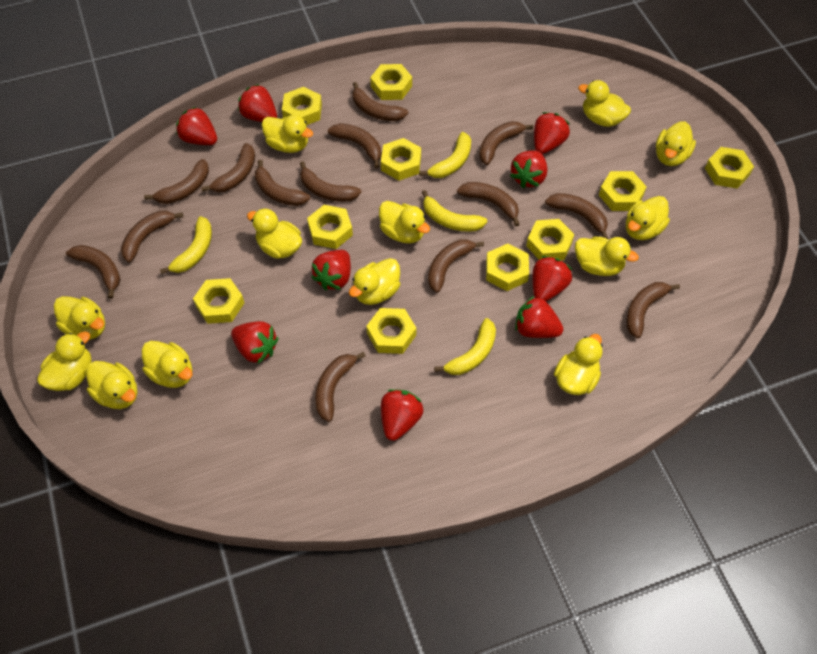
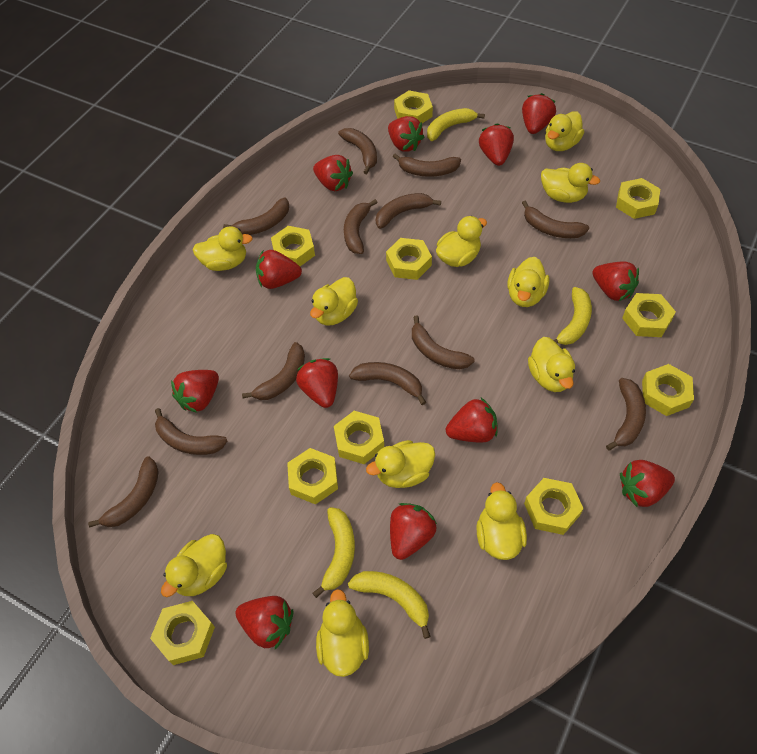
brown banana: [66,245,121,299] [121,211,183,263] [144,159,209,204] [201,143,255,192] [255,160,310,206] [300,161,361,202] [315,352,366,422] [328,123,381,168] [352,82,408,121] [428,239,484,293] [457,182,520,226] [479,121,533,165] [545,193,608,239] [626,282,680,338] = 14 -> [88,456,159,528] [155,408,227,455] [223,198,289,235] [242,342,305,400] [338,128,377,174] [344,199,378,254] [349,362,426,405] [376,193,441,229] [393,154,461,177] [412,315,475,369] [522,201,589,238] [606,378,646,451] = 12
red strawberry: [176,107,217,145] [231,321,278,364] [238,84,277,122] [311,250,351,290] [381,389,423,441] [510,150,548,188] [515,296,563,338] [533,256,572,301] [534,112,570,154] = 9 -> [171,370,219,413] [235,596,293,649] [256,250,302,289] [296,358,338,408] [313,155,353,191] [388,116,424,152] [390,503,437,560] [446,398,497,443] [479,123,514,166] [522,93,556,134] [593,261,639,301] [620,460,675,507] = 12
yellow duck: [37,331,92,391] [54,296,105,340] [86,361,137,409] [142,341,193,388] [247,208,302,259] [262,115,313,153] [349,258,400,305] [379,201,430,243] [554,334,603,395] [575,237,639,276] [578,80,631,127] [626,196,670,240] [656,121,696,166] = 13 -> [161,534,227,597] [192,226,253,271] [310,277,358,326] [316,589,369,677] [366,440,435,488] [436,216,487,267] [476,482,527,560] [507,257,549,307] [528,337,575,392] [541,163,600,203] [545,111,584,151] = 11

